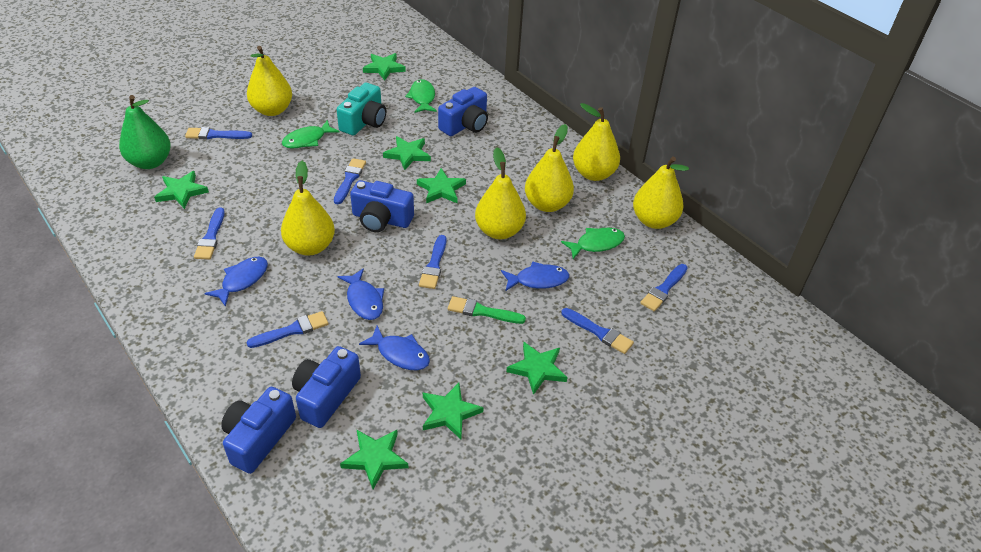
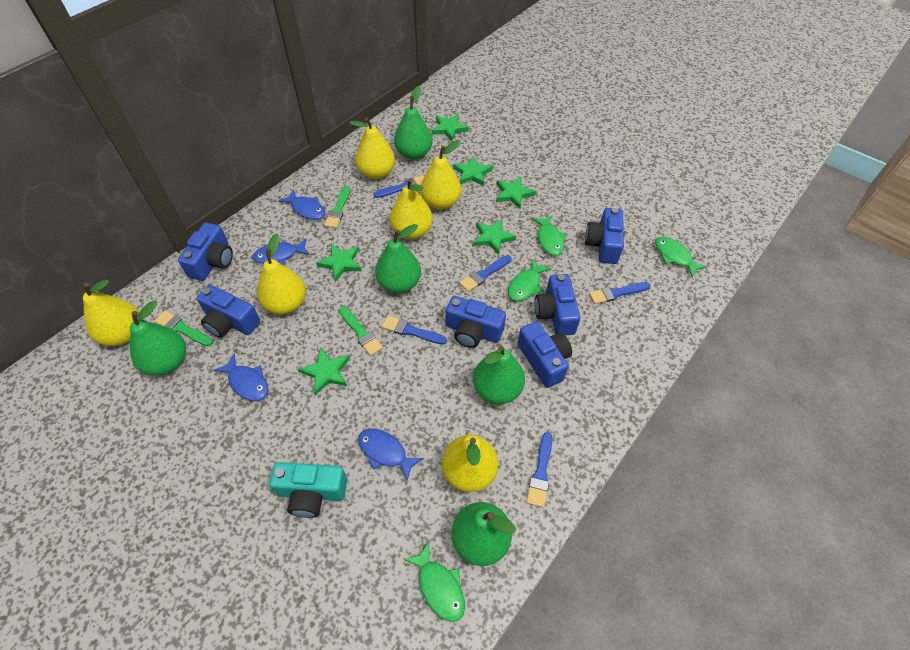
blue brush: [185,127,252,139] [194,208,225,259] [246,311,329,348] [334,158,366,204] [419,235,447,289] [561,308,634,354] [640,264,688,311] = 7 -> [373,175,425,198] [382,316,447,345] [459,255,511,292] [526,432,553,508] [589,282,651,304] = 5
blue camera: [221,387,296,474] [292,346,361,428] [350,180,414,232] [438,87,488,136] = 4 -> [178,223,233,281] [197,285,260,338] [446,296,506,348] [518,321,572,388] [534,274,581,335] [585,208,624,264] = 6
green brush: [448,296,526,324] = 1 -> [155,311,213,346] [324,186,350,228] [339,306,383,356] = 3
green fish: [282,120,340,149] [405,79,437,113] [561,228,625,259] = 3 -> [403,542,465,622] [508,259,551,301] [532,215,567,256] [655,237,707,277] = 4
green pear: [119,95,171,169] = 1 -> [130,300,186,375] [375,224,421,293] [394,86,432,160] [451,502,516,566] [473,346,525,404] = 5
green star: [154,171,209,209] [340,429,408,489] [363,53,406,81] [383,136,431,170] [417,168,466,203] [423,383,484,439] [506,342,567,395] = 7 -> [298,347,350,395] [316,244,362,282] [431,114,469,141] [453,156,493,186] [473,219,517,255] [496,177,536,209] = 6

